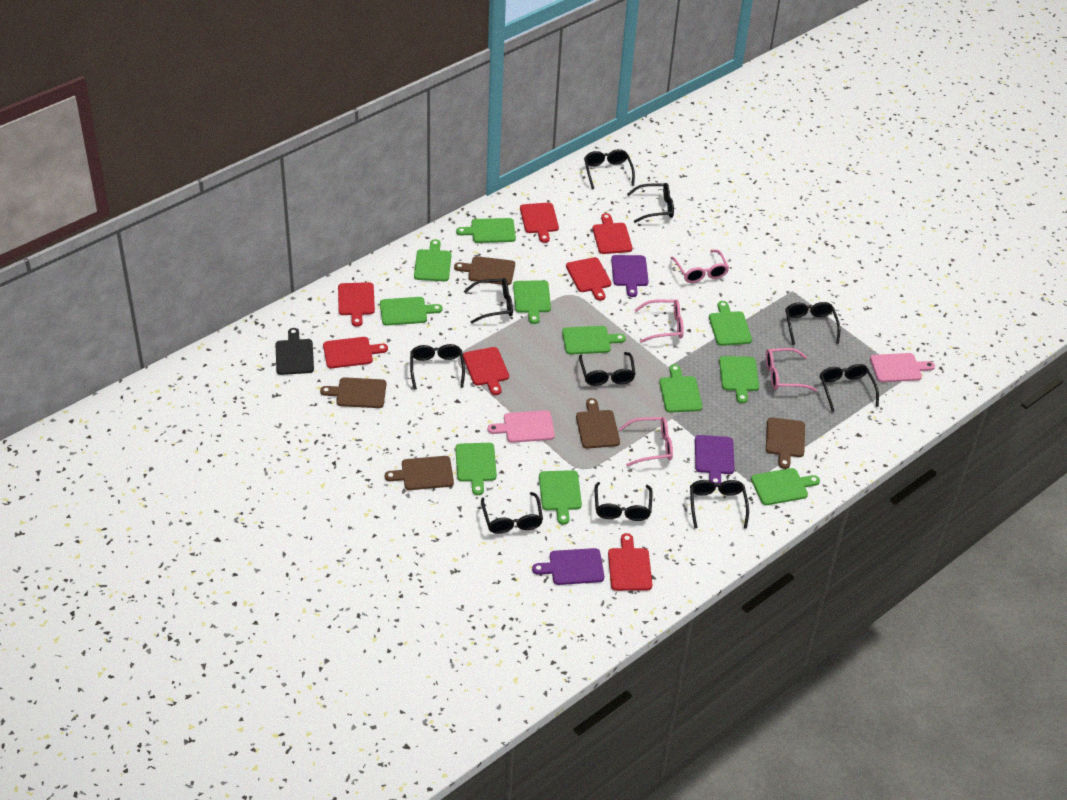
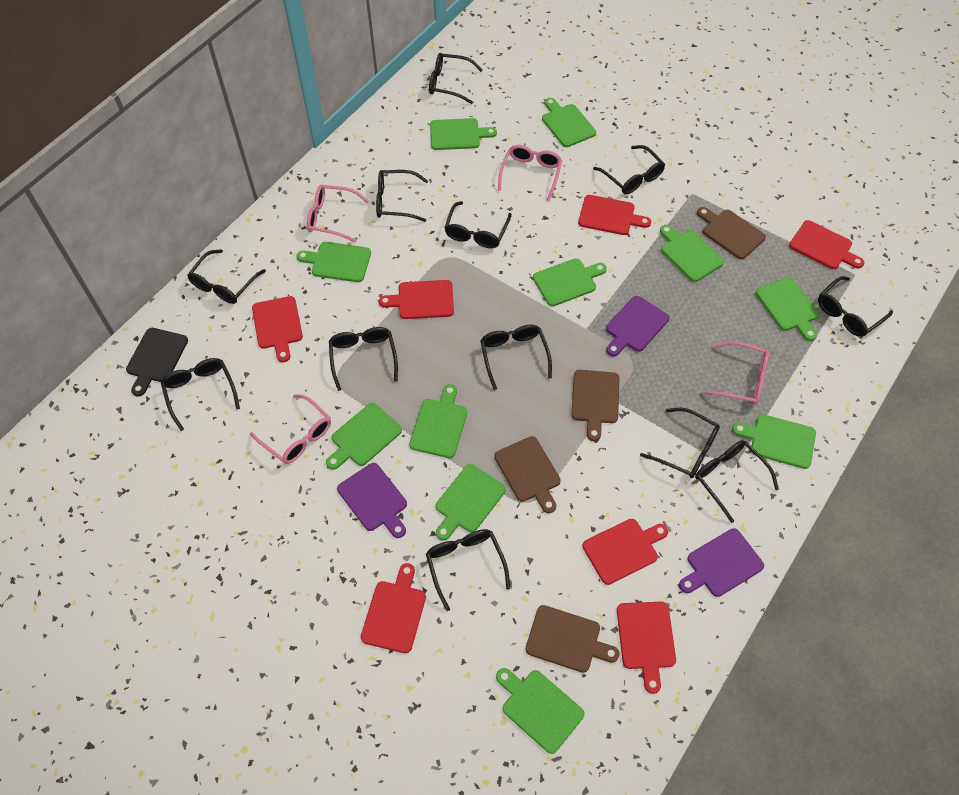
black glasses: [410,344,465,390] [464,278,513,323] [481,492,543,534] [579,352,635,386] [584,149,635,189] [595,482,653,521] [627,183,674,223] [690,480,749,529] [785,302,840,345] [820,364,879,412] = 10 -> [161,358,240,431] [187,249,266,304] [329,327,398,391] [376,170,428,222] [426,529,510,611] [429,53,483,104] [444,201,512,248] [480,325,552,390] [593,145,665,194] [640,408,720,478] [695,440,779,523] [818,276,893,337] = 12
brown cutting board: [320,377,386,408] [385,456,454,490] [454,256,515,285] [576,398,620,449] [766,417,805,469] = 5 -> [494,436,561,513] [525,605,619,673] [571,370,619,441] [697,207,766,259] = 4
pink cutting board: [488,410,555,443] [870,353,935,382] = 2 -> none = 0

